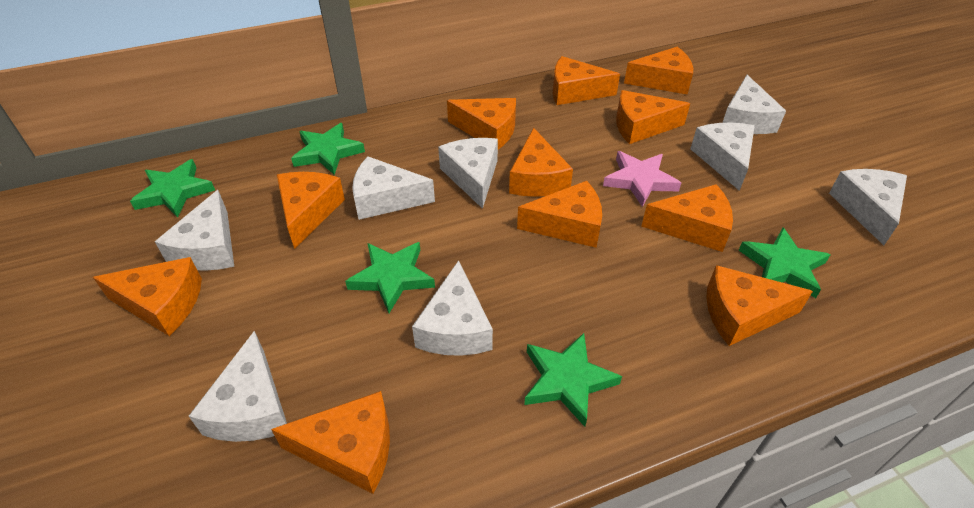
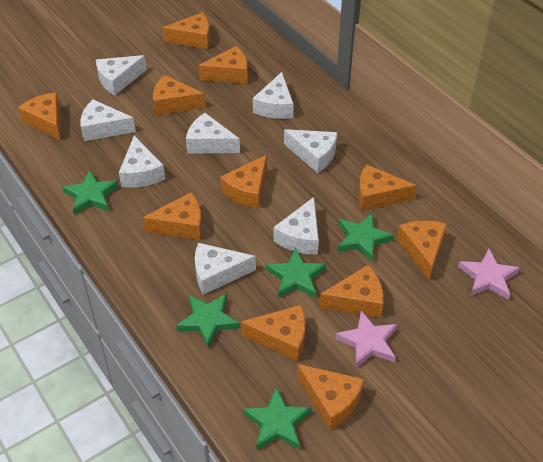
pink star: [603,151,681,207] = 1 -> [335,310,397,368] [458,249,520,300] = 2

